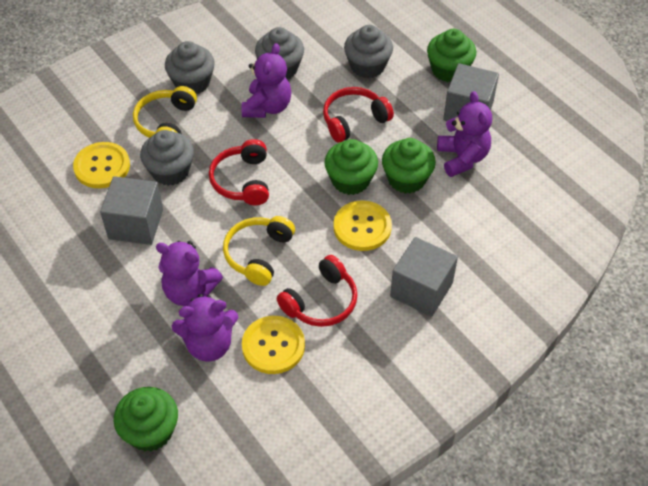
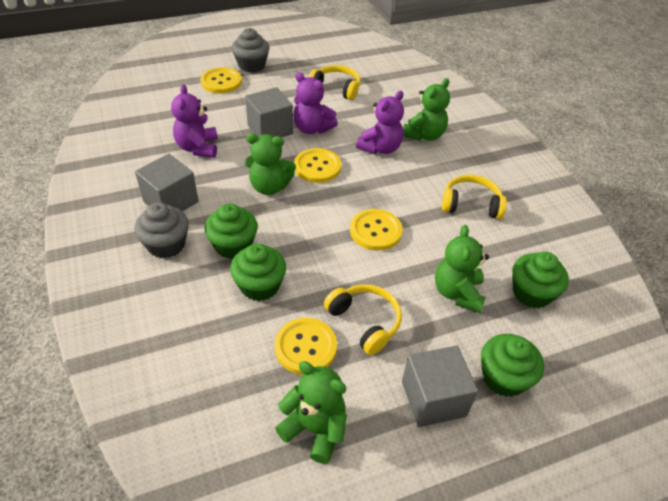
green teddy bear: none = 0 -> [245,133,296,195] [275,361,347,464] [403,78,450,141] [435,225,489,313] = 4
grey cupcake: [140,130,194,186] [165,41,215,94] [255,27,304,79] [344,25,393,78] = 4 -> [134,202,189,258] [232,28,269,73] = 2
purple teddy bear: [156,241,223,306] [172,294,238,362] [242,43,291,118] [437,91,492,177] = 4 -> [171,84,218,158] [293,72,338,134] [356,91,404,154] = 3
red headphones: [209,139,269,205] [277,255,357,327] [323,87,394,143] = 3 -> none = 0
yellow button: [73,142,130,188] [242,316,305,374] [334,201,392,251] = 3 -> [200,67,242,93] [274,318,337,375] [294,148,341,183] [350,209,402,251] = 4
yellow headphones: [133,86,197,138] [223,216,295,286] = 2 -> [309,65,361,100] [324,284,402,355] [442,175,507,219] = 3

